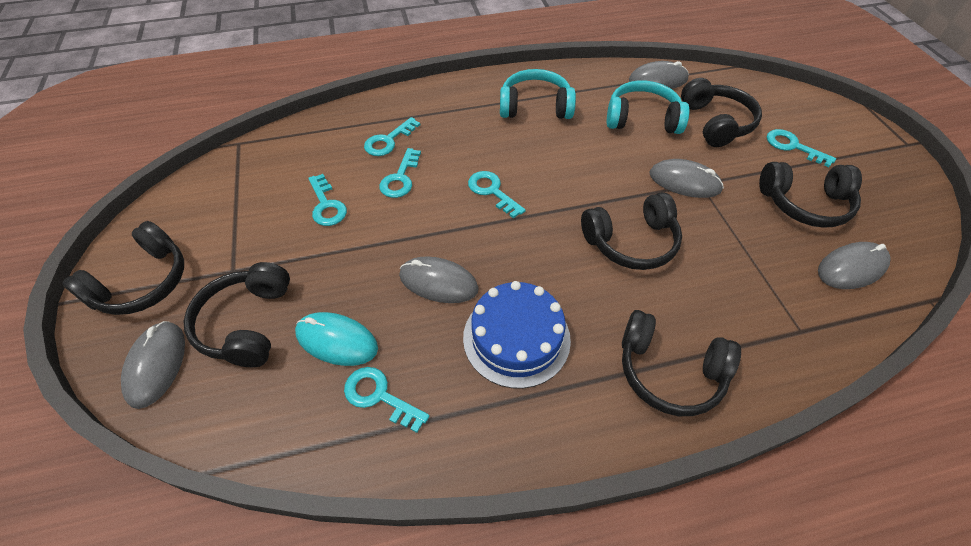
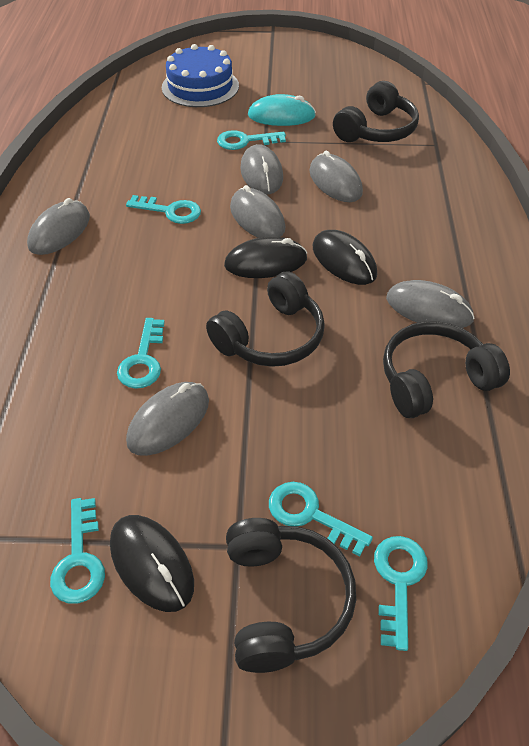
black headphones: [62,221,184,315] [184,262,290,367] [581,192,682,270] [622,310,741,416] [681,78,762,147] [759,162,862,228] = 6 -> [206,271,325,367] [226,518,356,673] [333,81,419,142] [383,321,510,418] = 4
black mouse: none = 0 -> [110,515,194,612] [224,237,307,278] [312,230,377,285] = 3
grey mouse: [121,321,185,409] [399,256,479,303] [629,61,689,89] [650,159,724,198] [818,242,890,289] = 5 -> [27,198,90,255] [126,382,209,456] [230,185,285,238] [240,144,283,194] [309,151,363,202] [386,280,475,328] = 6
turquoise headphones: [500,69,576,119] [607,81,689,134] = 2 -> none = 0

